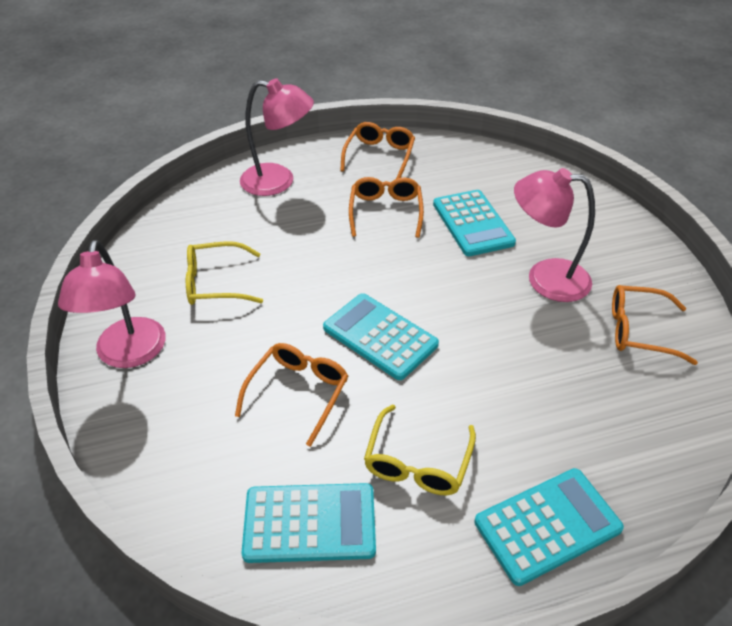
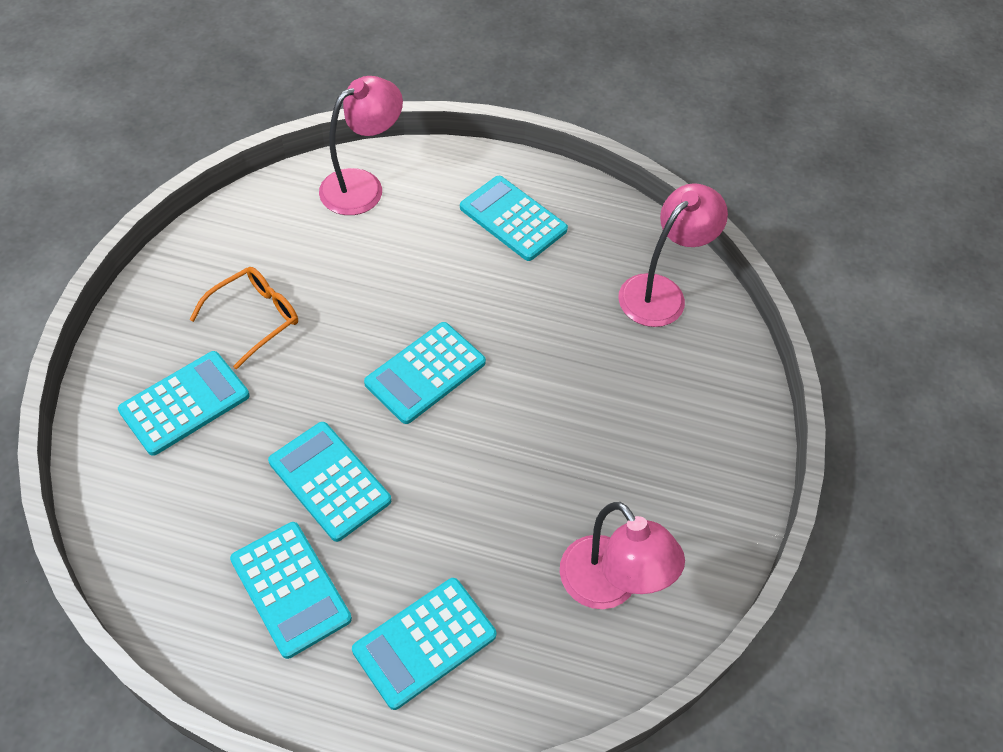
orange glasses: [235,343,348,447] [340,122,415,179] [349,177,424,238] [612,285,698,365] = 4 -> [189,267,298,370] = 1
turquoise calculator: [241,483,376,563] [323,293,439,380] [433,190,516,256] [474,468,624,586] = 4 -> [118,351,250,456] [230,522,352,659] [268,422,391,542] [352,578,497,710] [364,322,486,424] [460,176,568,261] = 6
yellow glasses: [186,241,263,305] [364,404,476,495] = 2 -> none = 0

